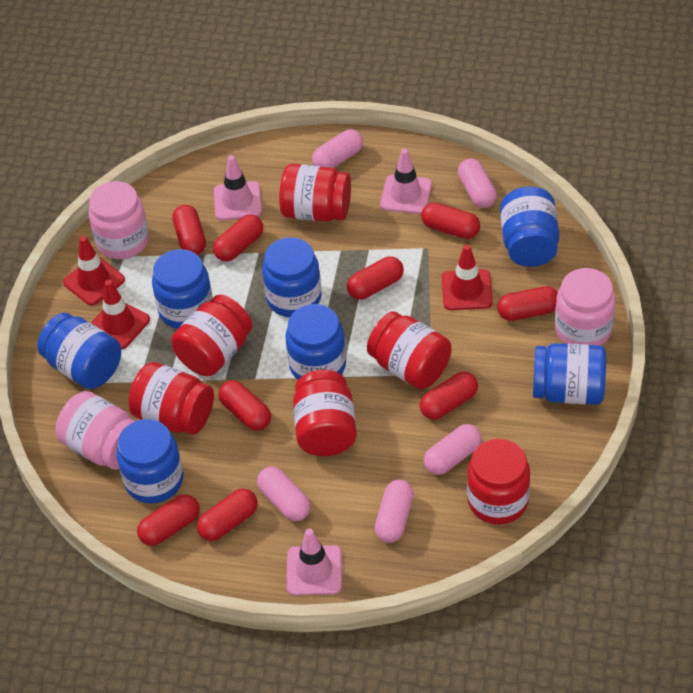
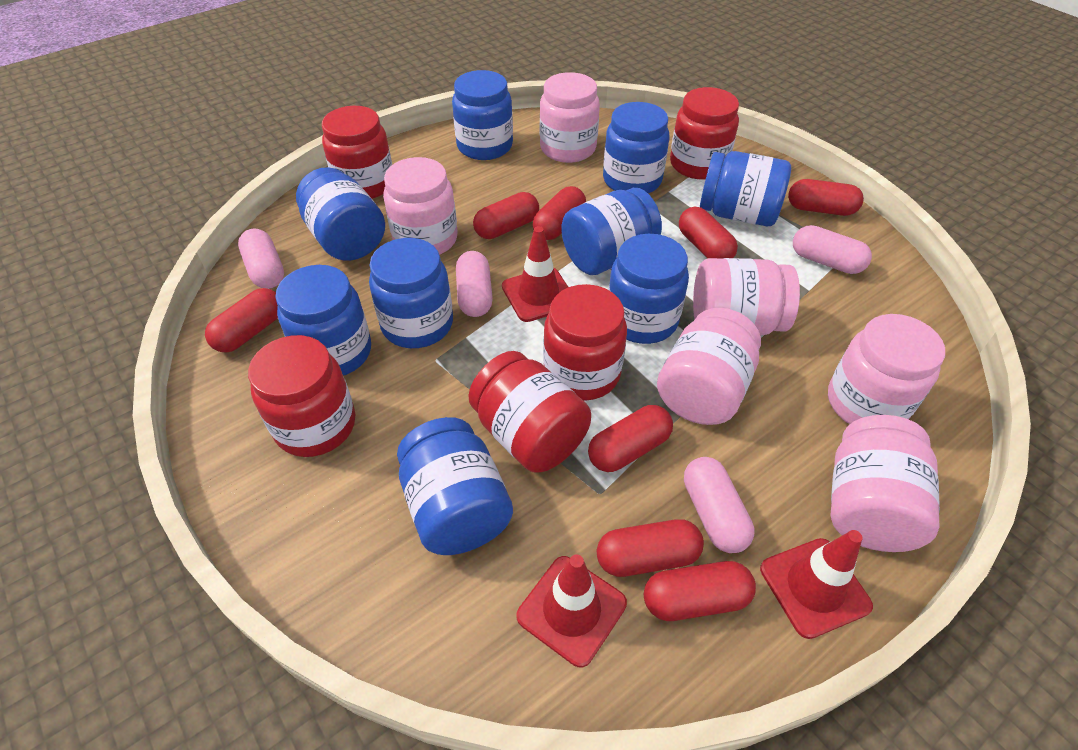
blue jar: [37,313,121,389] [117,419,183,504] [152,249,213,329] [262,237,322,317] [285,304,346,380] [500,186,559,267] [533,343,606,405] = 7 -> [275,265,371,376] [296,167,385,261] [369,238,453,348] [397,417,513,555] [452,70,513,160] [561,188,662,275] [603,102,670,193] [609,234,689,344] [700,151,791,226] = 9
pink capsule: [257,467,311,521] [312,129,363,168] [375,480,414,543] [424,424,482,475] [458,159,497,208] = 5 -> [238,229,284,289] [456,251,493,317] [684,457,754,553] [793,225,872,274] = 4
pink jar: [55,391,135,470] [88,181,149,259] [555,268,615,346] = 3 -> [383,157,458,255] [540,72,600,163] [657,308,761,425] [693,258,800,336] [828,314,945,424] [830,415,940,552] = 6
pink traffic cone: [214,155,262,220] [287,528,342,596] [380,148,432,214] = 3 -> none = 0
red capsule: [137,494,200,546] [173,205,206,255] [197,489,258,541] [213,214,263,262] [218,380,271,431] [347,257,404,299] [420,372,478,419] [421,203,480,239] [497,286,558,321] = 9 -> [205,288,278,353] [473,192,539,239] [533,186,586,240] [588,405,673,472] [597,519,704,577] [644,561,756,621] [679,207,738,259] [788,179,864,216] = 8
red jar: [128,362,214,435] [171,295,252,376] [279,164,351,222] [293,370,357,456] [367,311,452,389] [467,439,530,525] = 6 -> [248,335,355,457] [322,106,392,199] [468,351,591,473] [543,284,627,401] [670,87,739,179] = 5

